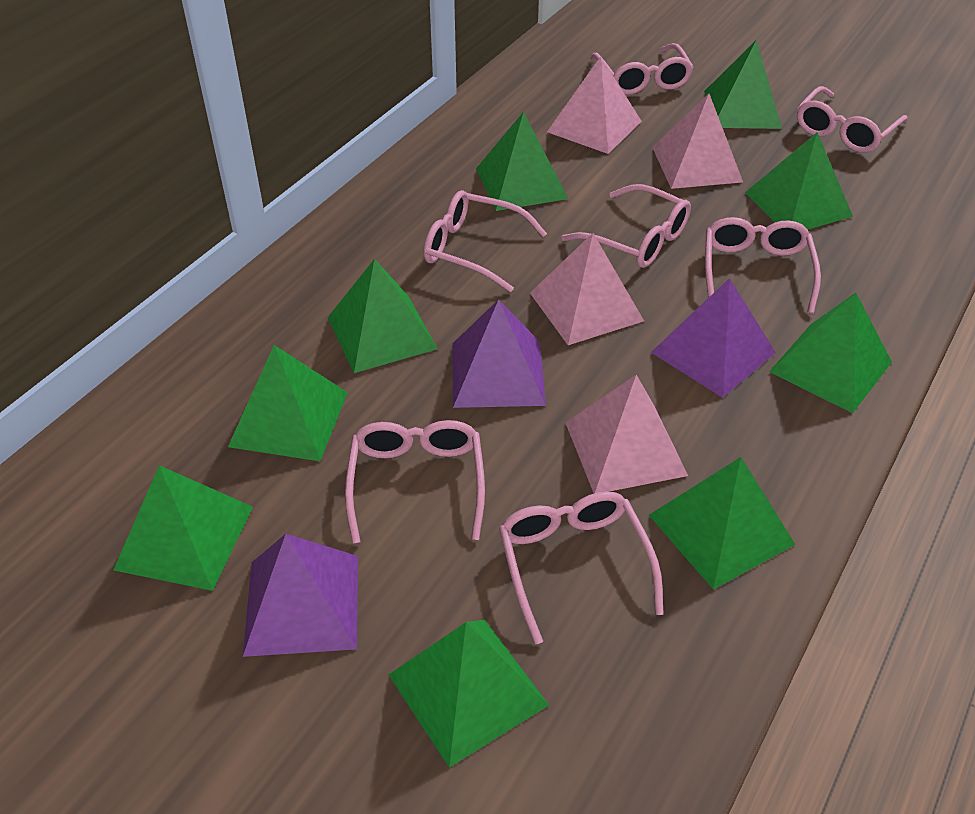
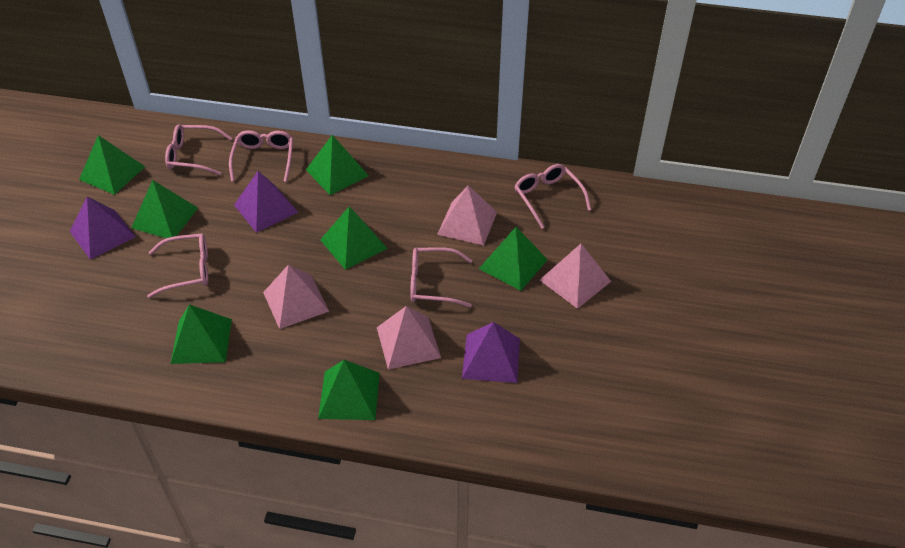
green pyramid: [114,465,253,591] [228,345,348,461] [327,259,438,373] [388,620,549,767] [476,111,568,211] [649,457,795,590] [704,40,782,129] [745,132,853,229] [769,293,892,413] = 9 -> [79,135,145,195] [131,180,198,238] [171,304,232,364] [306,135,369,195] [318,360,380,420] [320,206,388,270] [479,227,548,291] = 7
pink glasses: [345,420,485,544] [424,190,547,292] [499,491,664,645] [561,184,691,268] [590,43,694,95] [705,217,821,314] [797,86,908,153] = 7 -> [147,234,208,298] [165,124,232,175] [229,130,293,182] [410,247,472,307] [514,164,591,229] = 5

